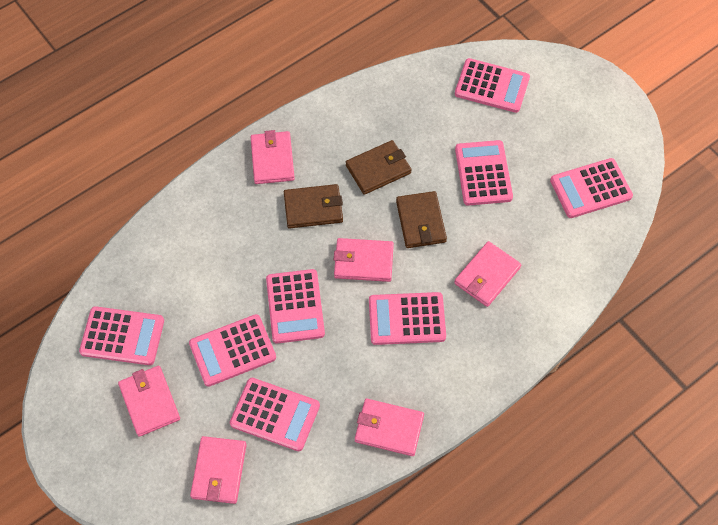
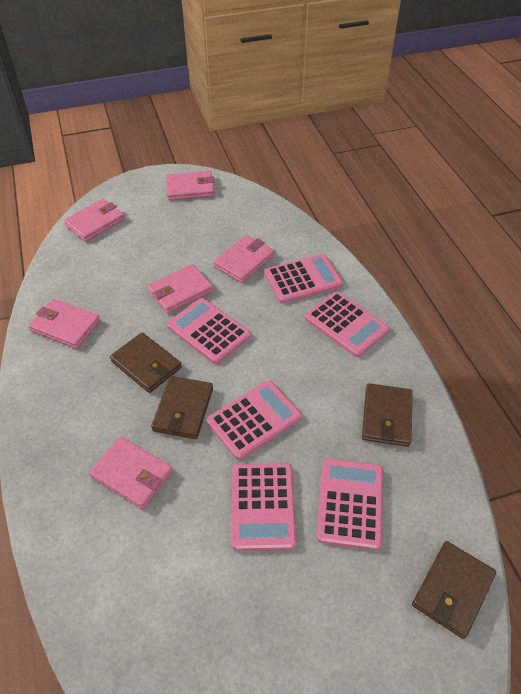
brown wallet: [284,184,343,228] [346,140,412,195] [396,191,447,248] = 3 -> [110,332,182,393] [151,376,213,439] [362,383,413,447] [412,541,496,639] = 4
pink calculator: [79,306,164,365] [189,314,276,387] [230,378,320,451] [266,269,325,344] [369,292,446,345] [455,58,530,113] [455,140,513,206] [550,158,633,218] = 8 -> [167,298,251,364] [207,380,302,460] [231,463,297,551] [264,254,343,304] [305,291,389,357] [316,458,383,550] = 6

